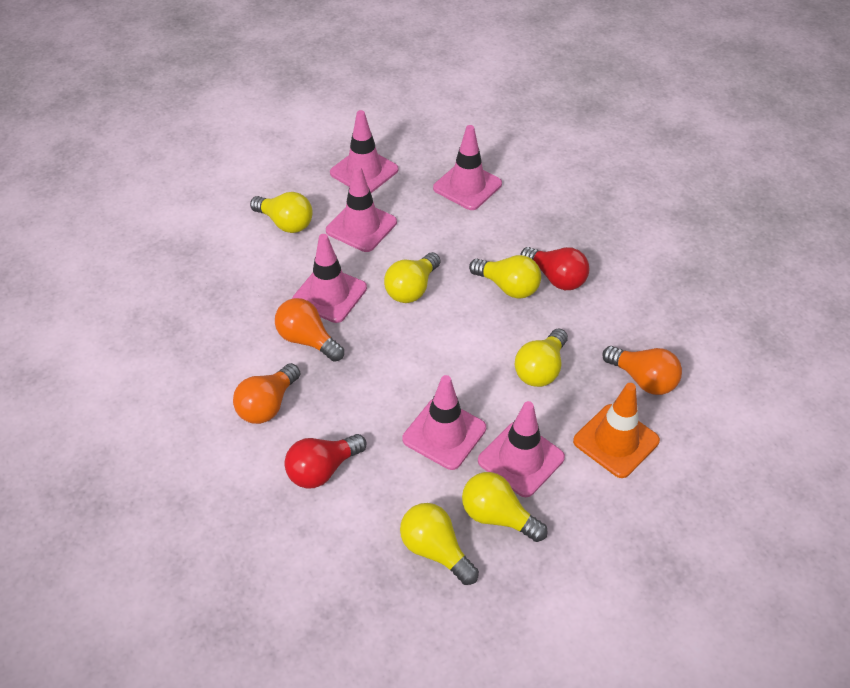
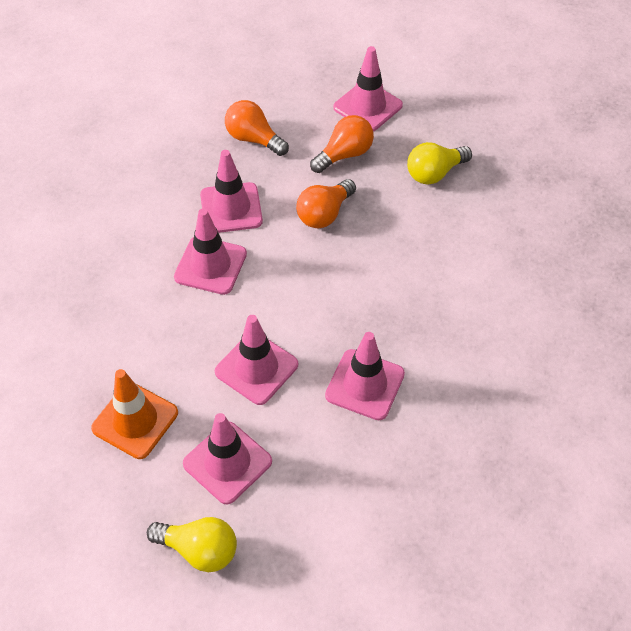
red light bulb: [284,434,366,489] [520,247,589,290] = 2 -> none = 0
yellow light bulb: [250,192,313,233] [384,252,441,303] [400,503,479,585] [462,472,548,542] [469,255,541,299] [515,329,568,387] = 6 -> [147,517,237,572] [407,142,472,185] = 2

